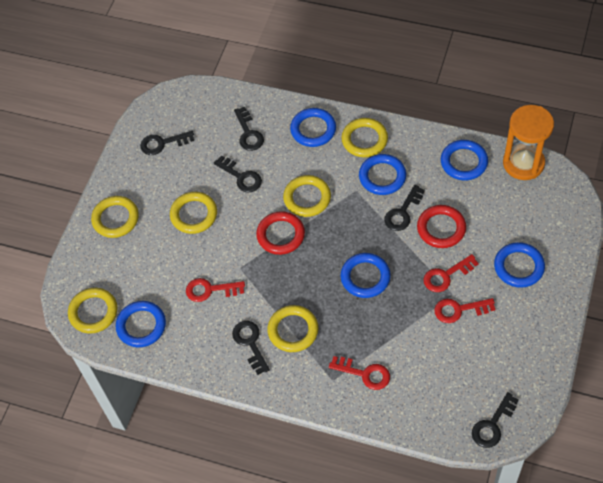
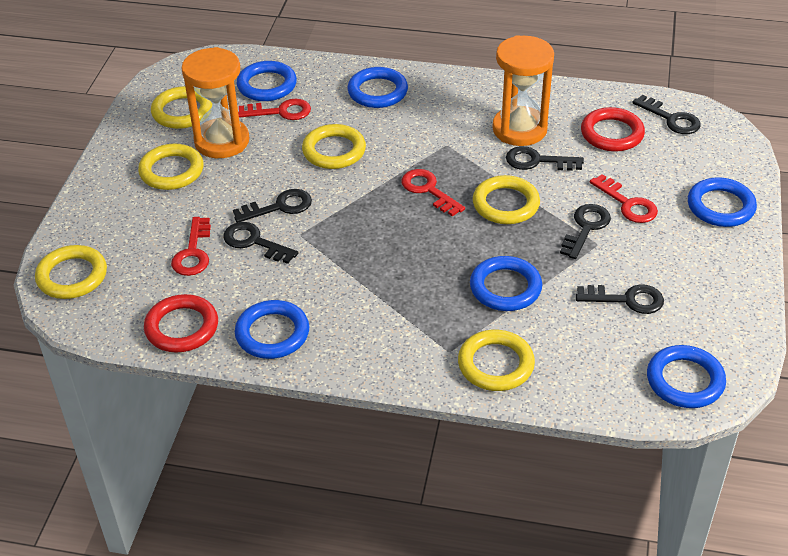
orange hourglass: [503,105,554,180] = 1 -> [181,47,249,158] [492,35,554,146] = 2

